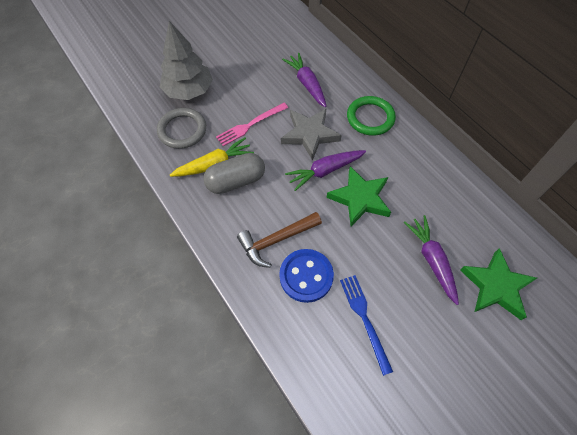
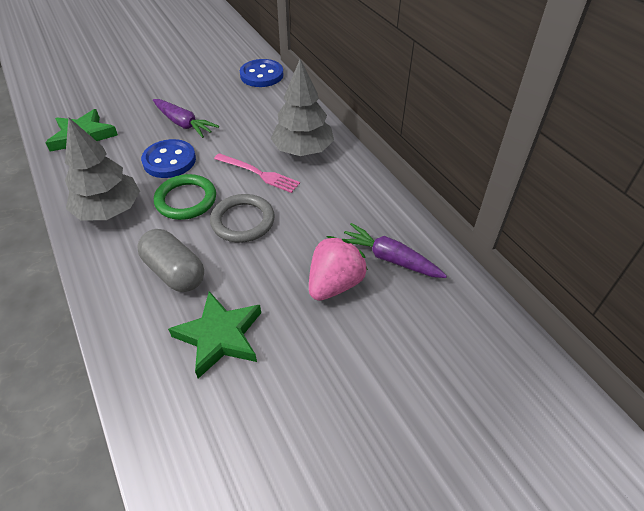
blue button: [279,249,334,303] = 1 -> [141,139,196,178] [240,59,283,87] = 2
blue fork: [340,275,393,376] = 1 -> none = 0
brown hammer: [237,212,322,268] = 1 -> none = 0
grey star: [281,108,342,160] = 1 -> none = 0
grey tree: [160,21,213,100] = 1 -> [65,117,140,220] [271,59,334,156] = 2
pink strawberry: none = 0 -> [309,236,368,301] = 1
purple carrot: [282,53,326,107] [285,150,366,191] [404,215,459,305] = 3 -> [153,99,219,138] [344,223,447,278] = 2
yellow carrot: [170,137,254,177] = 1 -> none = 0

